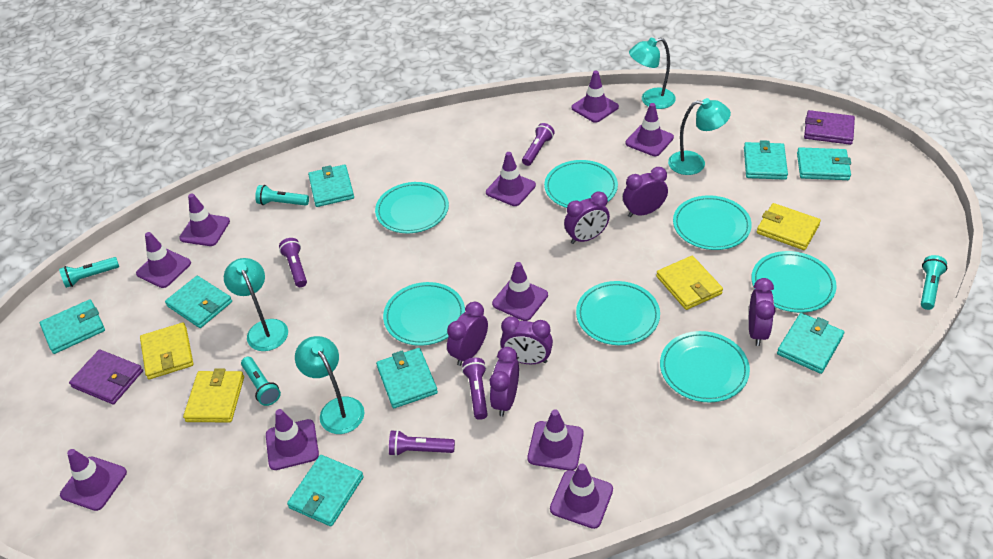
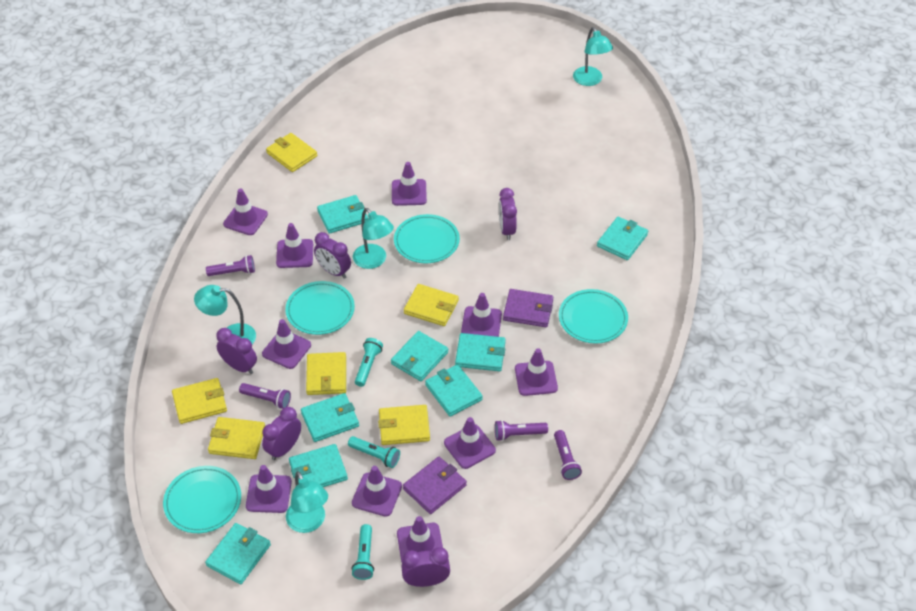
purple clock: [447,302,488,366] [490,347,519,416] [500,316,553,364] [564,192,610,244] [623,167,668,217] [749,278,775,346] = 6 -> [216,328,257,374] [262,407,301,460] [314,232,351,279] [401,547,450,587] [499,188,517,240] = 5
turquoise flashlight: [59,257,119,288] [241,357,281,406] [255,185,309,206] [921,255,947,310] = 4 -> [348,436,400,468] [351,524,374,580] [355,338,383,387] = 3
turquoise plate: [375,182,449,233] [383,282,465,346] [544,160,618,208] [576,281,660,345] [660,331,750,403] [673,195,752,250] [751,251,837,313] = 7 -> [163,466,241,533] [285,281,355,335] [394,214,460,263] [559,289,628,344] = 4
yellow wallet: [140,323,193,379] [183,368,244,422] [656,256,723,310] [757,203,821,250] = 4 -> [172,378,227,424] [208,417,265,459] [266,133,317,172] [306,352,346,395] [378,405,430,445] [404,284,459,326] = 6

